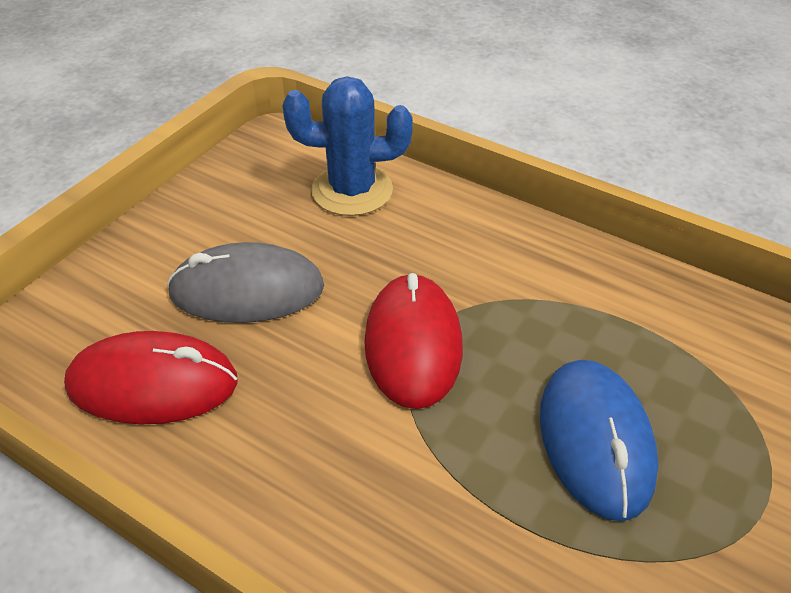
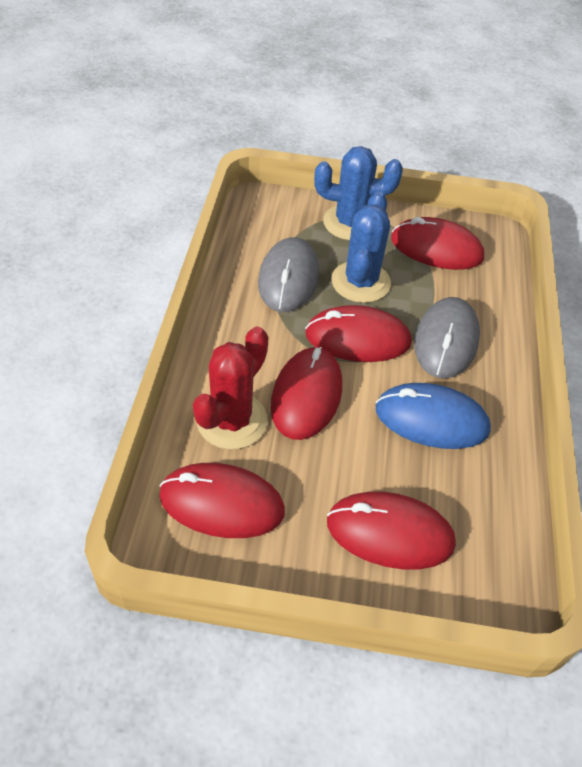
blue cactus: [283,76,413,216] = 1 -> [314,146,403,240] [331,191,391,303] = 2
grey mouse: [167,242,324,323] = 1 -> [258,237,319,312] [414,297,480,379] = 2
red cactus: none = 0 -> [193,327,269,449] = 1
red mouse: [64,331,238,425] [364,273,463,409] = 2 -> [159,463,285,538] [270,347,342,440] [305,305,412,362] [327,491,456,569] [391,217,484,270] = 5

